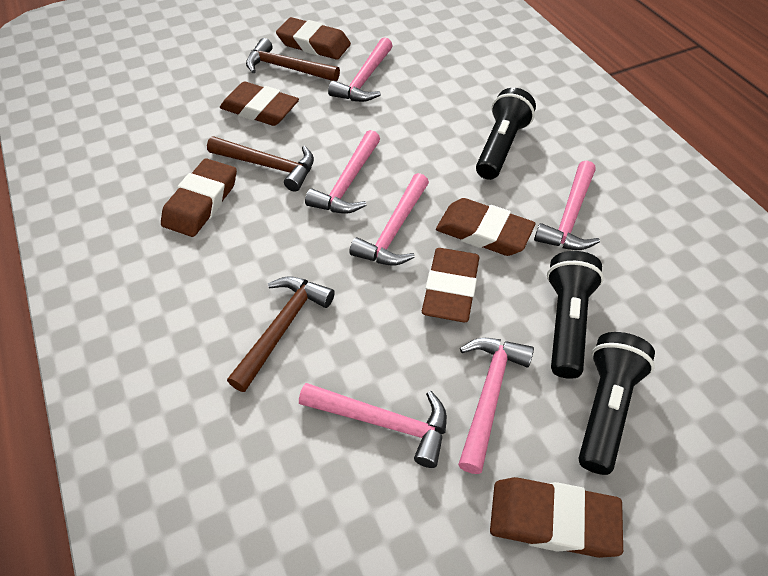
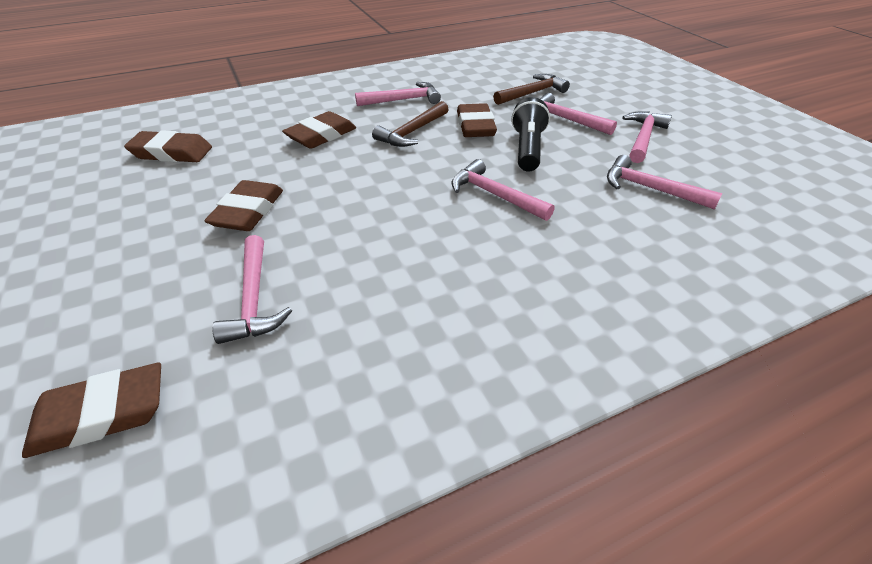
black flashlight: [476,88,536,180] [547,251,604,379] [578,332,655,475] = 3 -> [511,97,550,172] = 1
brown eraser: [161,158,237,237] [220,82,299,126] [276,17,351,60] [422,248,479,322] [436,198,536,256] [490,477,623,558] = 6 -> [22,363,161,458] [124,130,212,162] [204,180,283,231] [282,111,356,149] [457,103,497,137] = 5
brown hammer: [207,136,314,192] [227,276,335,392] [246,38,340,82] = 3 -> [372,101,449,147] [493,74,570,105] = 2

